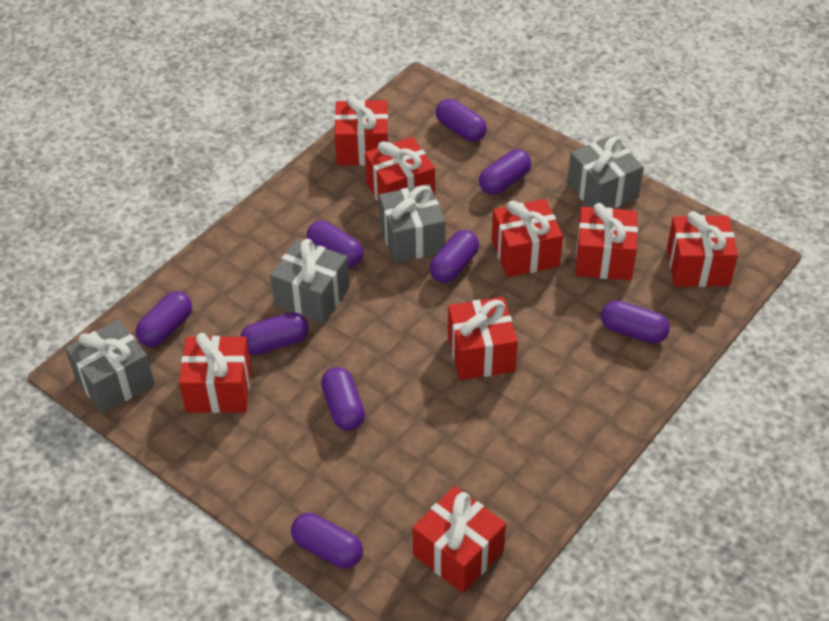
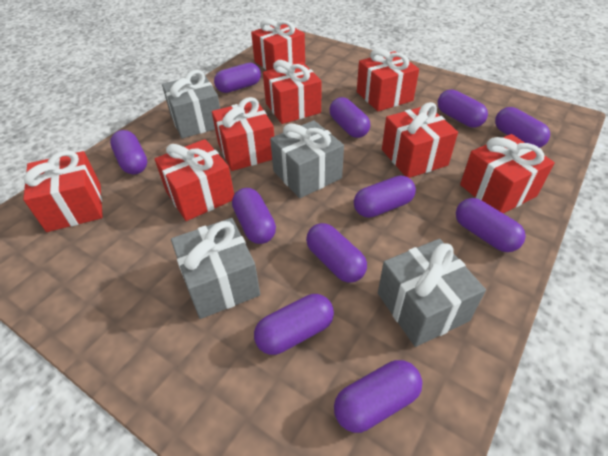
purple capsule: [136,291,192,347] [240,312,309,355] [291,513,363,569] [307,221,363,267] [321,367,365,431] [430,230,479,283] [436,99,487,142] [479,149,531,195] [601,300,670,343] = 9 -> [110,130,147,174] [214,63,261,93] [232,188,276,244] [254,294,334,355] [306,223,367,283] [330,97,370,138] [334,360,422,433] [354,176,416,218] [438,89,488,128] [456,198,526,252] [495,107,550,148] = 11

